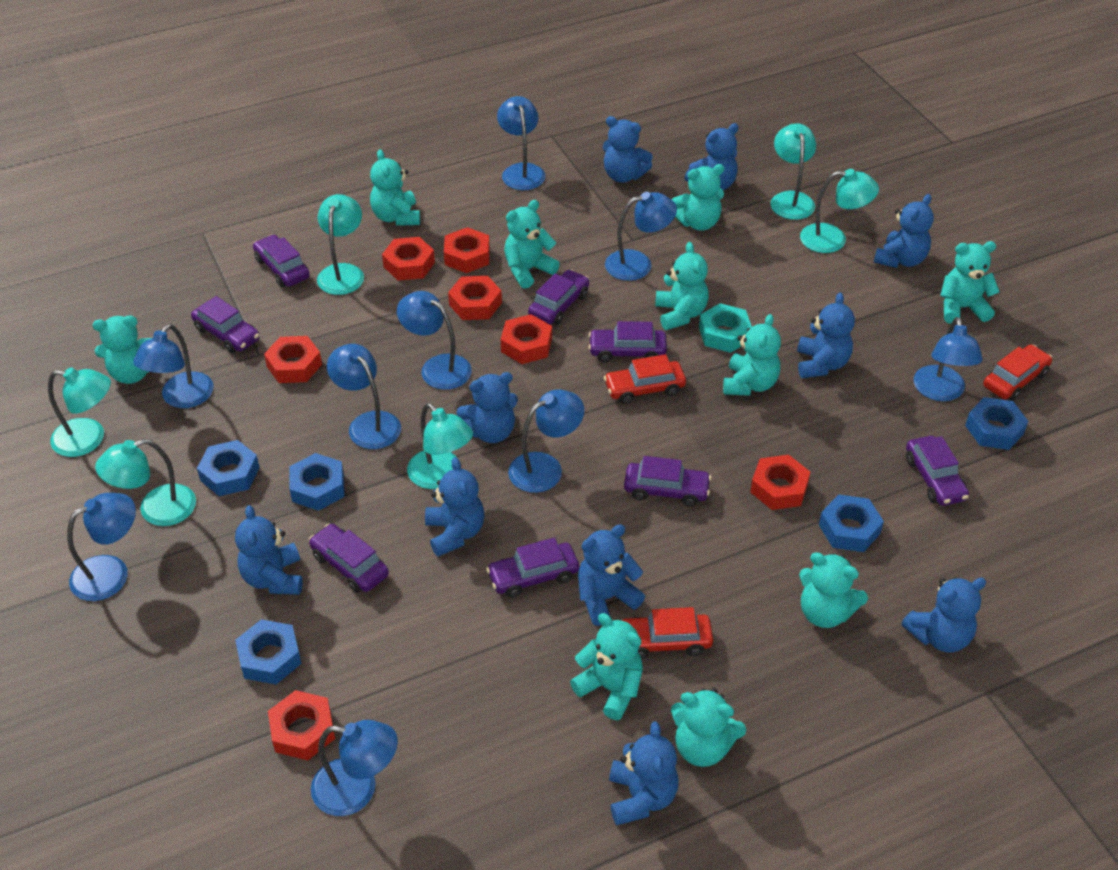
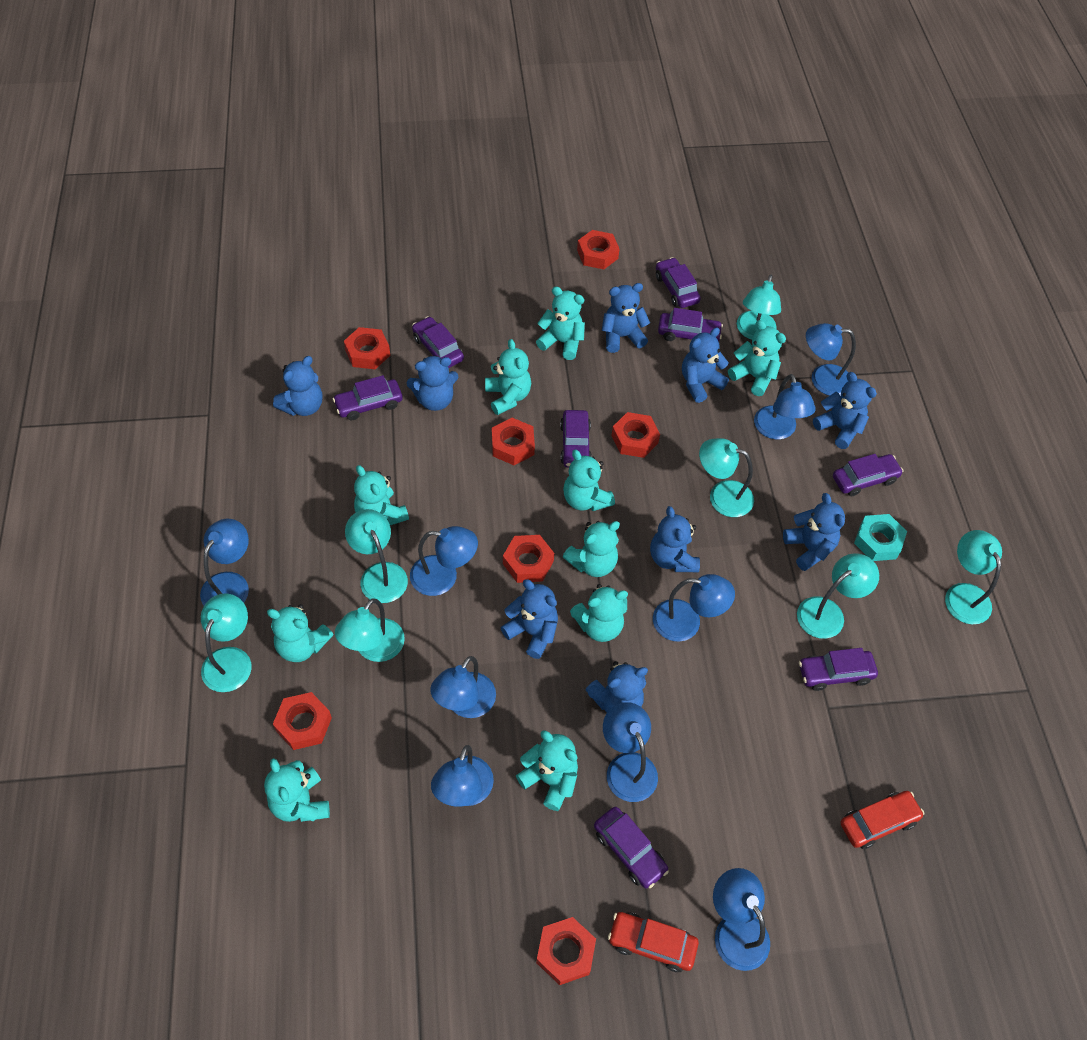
blue nut: [197,440,260,496] [235,619,302,685] [289,453,345,511] [819,494,884,552] [965,397,1028,450] = 5 -> none = 0
blue teddy bear: [235,505,303,595] [425,457,484,557] [456,372,518,443] [578,524,645,626] [603,116,653,183] [609,722,679,826] [684,123,739,190] [797,292,855,378] [874,194,934,268] [901,577,986,652] = 10 -> [273,356,322,416] [406,356,458,411] [501,579,558,659] [586,661,648,713] [602,283,650,353] [650,506,700,572] [682,328,729,403] [783,493,845,571] [813,372,877,449] = 9
red car: [604,354,686,404] [621,607,713,659] [984,344,1052,401] = 3 -> [608,912,699,972] [840,791,924,849] = 2
turquoise lamp: [48,367,111,457] [95,439,196,526] [317,194,364,295] [407,403,473,489] [771,123,816,220] [800,169,879,253] = 6 -> [201,593,251,692] [335,599,405,662] [345,509,408,603] [699,438,754,517] [737,275,781,340] [797,553,879,639] [945,530,1002,624] = 7

